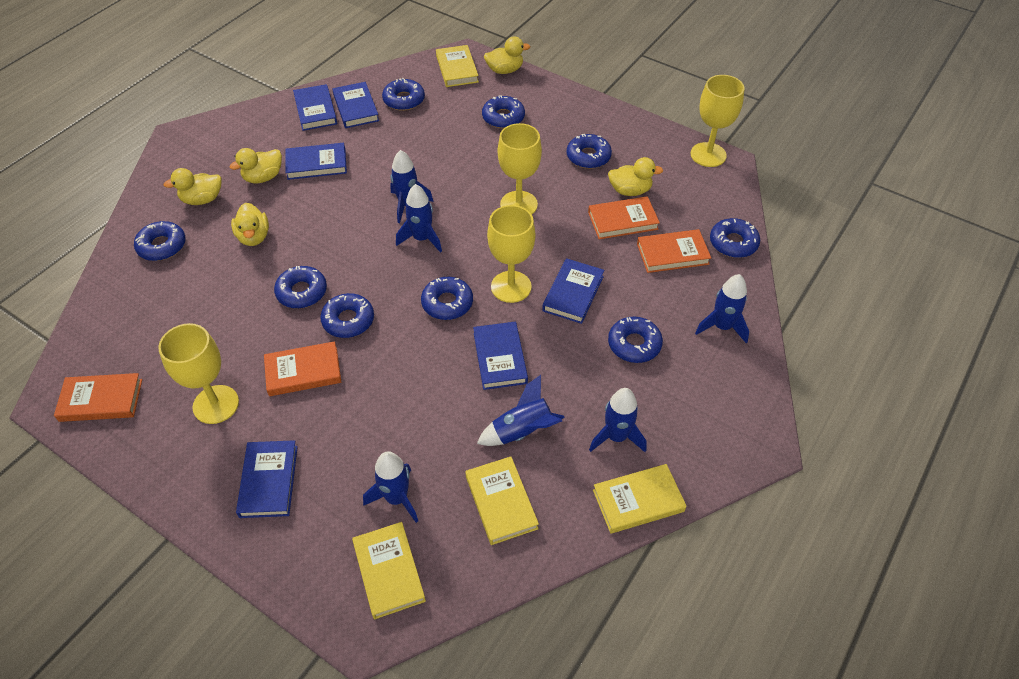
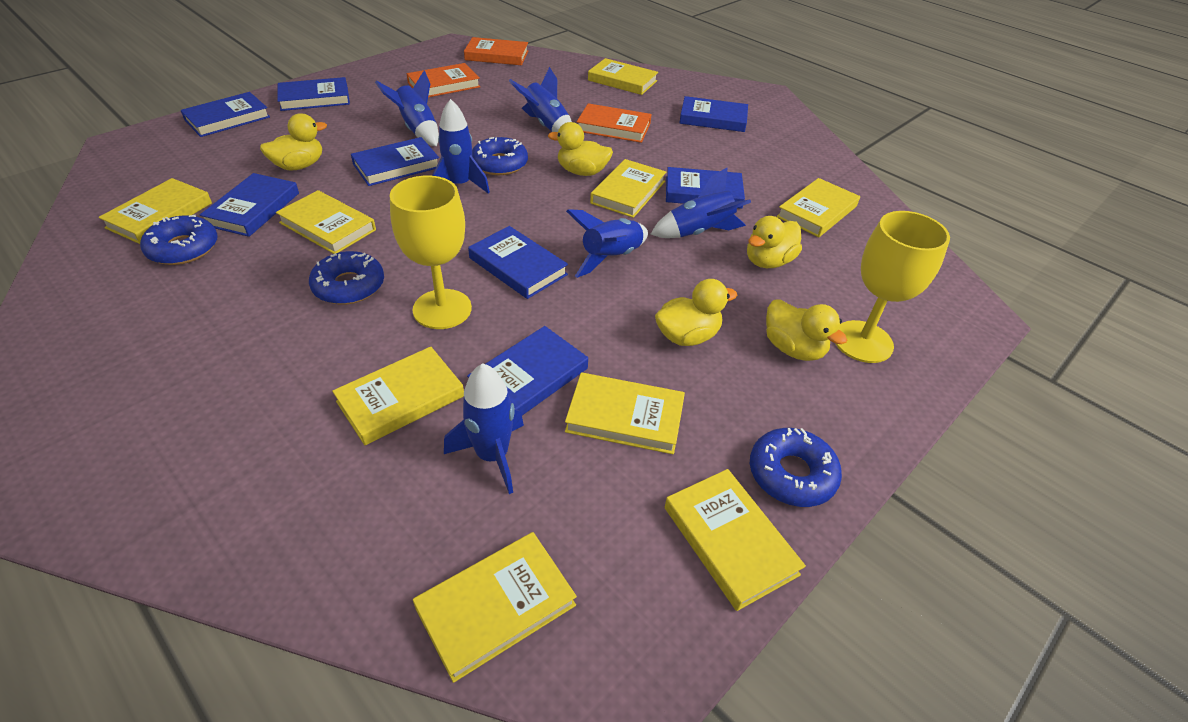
blue book: [236,440,298,518] [285,143,347,180] [293,84,337,131] [332,82,379,128] [473,322,528,390] [542,258,604,324] = 6 -> [180,92,270,137] [200,173,299,237] [277,77,350,111] [351,137,439,186] [467,326,588,415] [468,226,568,299] [666,167,745,209] [679,96,748,132] = 8
blue donut: [134,221,186,261] [274,266,327,308] [320,293,374,338] [382,78,425,111] [421,277,473,320] [482,95,525,128] [566,134,612,169] [608,317,663,363] [710,218,760,258] = 9 -> [140,215,218,265] [309,251,384,305] [472,137,528,175] [750,428,842,507] = 4
orange book: [54,373,142,422] [264,341,341,396] [588,196,660,239] [637,229,711,273] = 4 -> [406,63,480,97] [464,37,528,65] [577,103,652,143] = 3
yellow book: [352,522,426,619] [436,45,479,87] [465,456,539,545] [593,464,686,534] = 4 -> [98,178,212,244] [276,190,376,254] [332,347,464,445] [413,532,577,683] [565,372,685,454] [588,58,658,95] [590,159,666,218] [665,469,806,611] [776,178,860,237] = 9
yellow goblet: [158,323,239,424] [487,205,535,303] [498,123,542,214] [691,75,745,167] = 4 -> [390,176,472,329] [836,211,950,363] = 2

